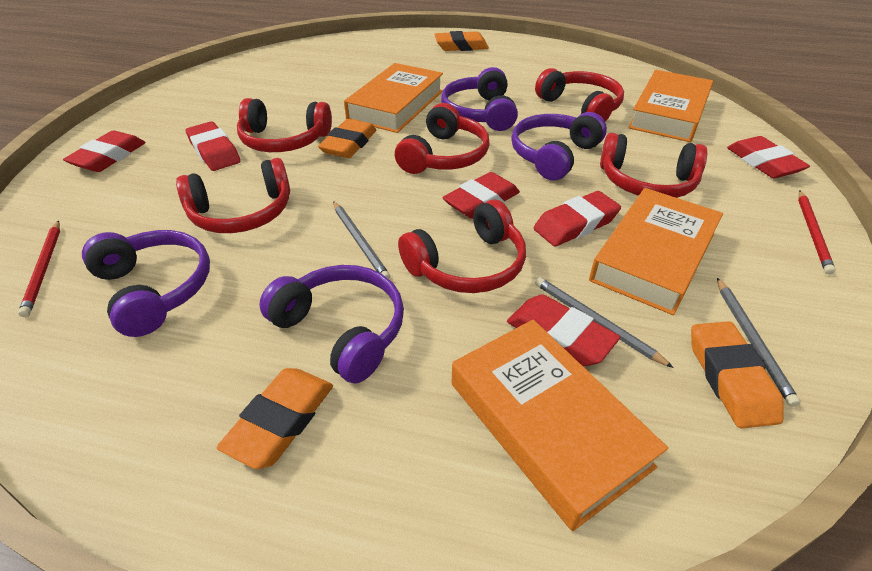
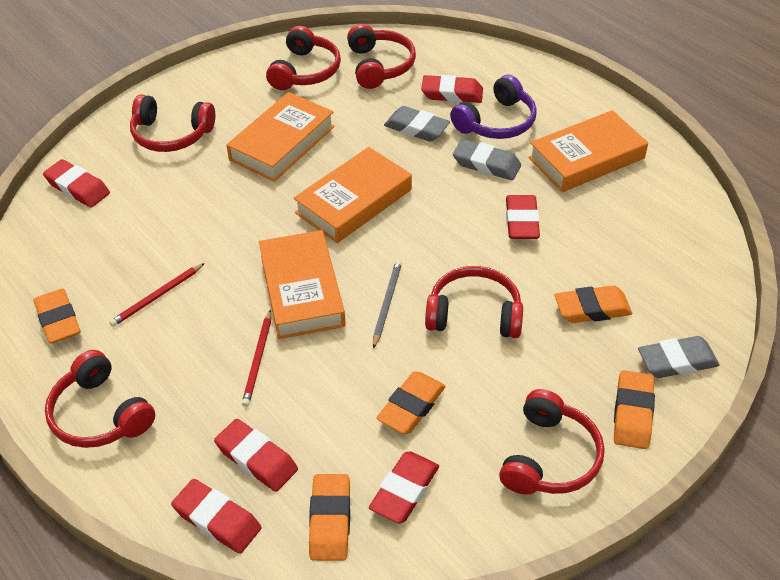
grey eraser: none = 0 -> [384,106,450,142] [453,139,521,180] [638,336,719,378] = 3
grey pencil: [333,201,390,279] [535,277,674,368] [717,278,800,407] = 3 -> [373,260,402,349] = 1
orange eraser: [217,368,333,469] [318,119,376,158] [434,31,489,51] [691,321,784,429] = 4 -> [33,289,81,344] [309,474,350,561] [376,371,446,434] [554,285,632,323] [614,370,655,449] = 5
purple headphones: [82,230,210,337] [259,265,404,384] [441,67,518,131] [511,112,607,180] = 4 -> [450,75,537,139] = 1

